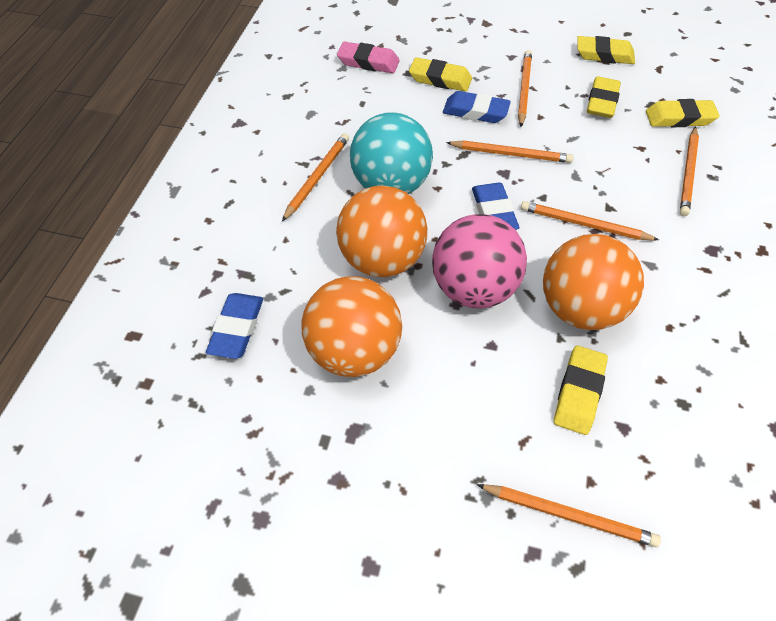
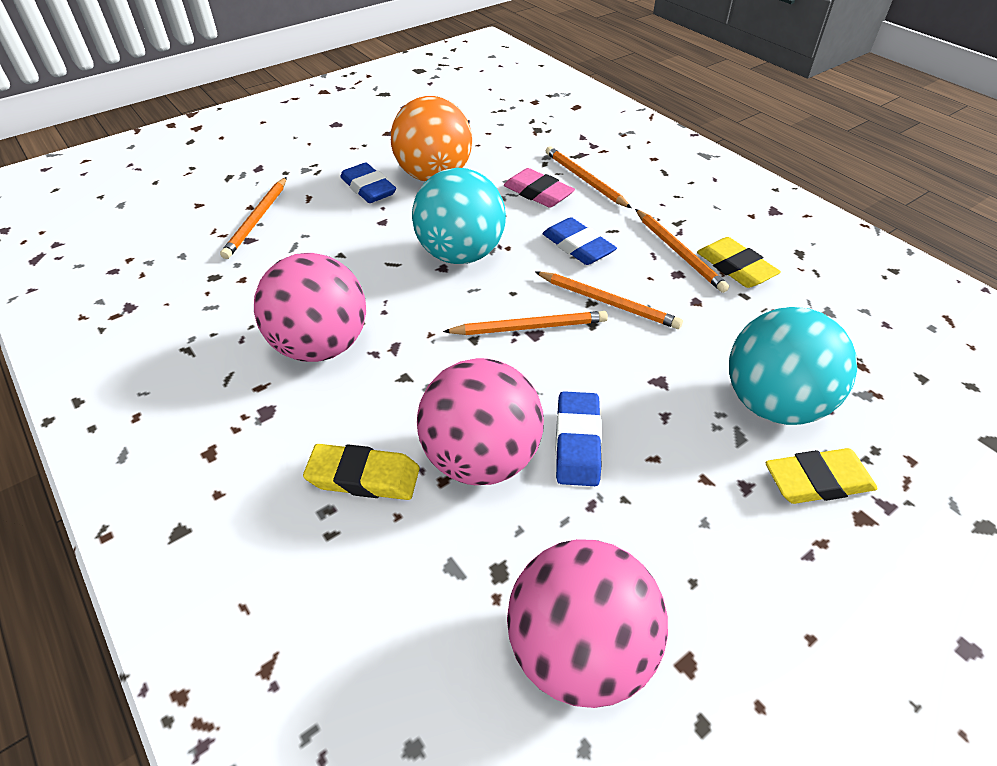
orange ball: [302,276,402,377] [336,186,427,277] [543,234,644,330] = 3 -> [391,96,472,181] = 1
orange pencil: [282,133,349,221] [446,140,573,163] [477,484,661,547] [518,50,532,127] [521,201,659,241] [680,126,699,216] = 6 -> [220,177,287,259] [443,311,608,335] [535,272,683,329] [546,146,631,208] [635,209,729,293] = 5
pink ball: [432,214,527,308] = 1 -> [254,253,366,362] [417,358,544,485] [507,539,668,708] = 3
turquoise ball: [350,112,433,194] = 1 -> [412,168,506,264] [729,307,857,425] = 2
yellow eraser: [409,57,472,92] [554,346,608,435] [577,36,635,64] [587,76,621,118] [646,99,720,127] = 5 -> [303,444,420,500] [697,237,781,288] [765,448,877,504] = 3

